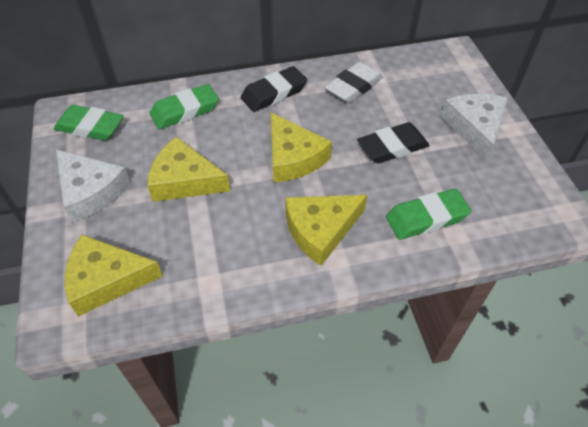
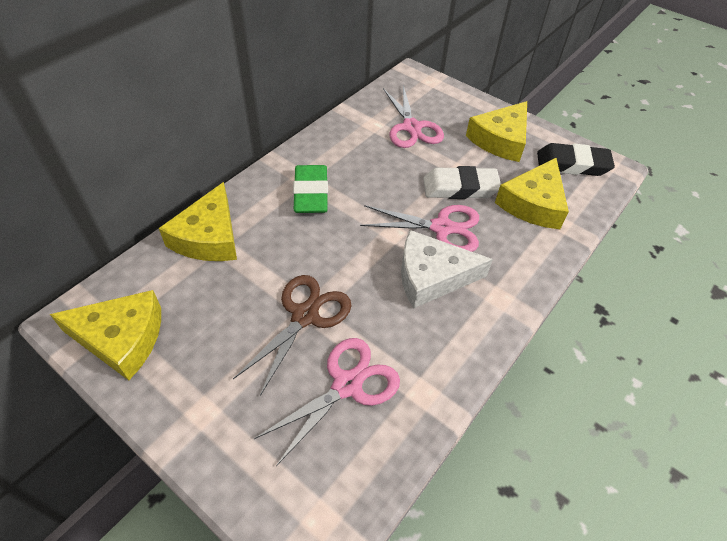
black eraser: [241,66,307,112] [357,122,430,163] = 2 -> [537,143,615,176] = 1
brown scissors: none = 0 -> [233,275,351,396] = 1
green eraser: [54,105,124,141] [150,84,219,129] [386,189,471,240] = 3 -> [293,165,328,213] = 1
pink scissors: none = 0 -> [254,338,400,466] [360,205,479,252] [383,85,444,148] = 3
white cheese: [56,150,131,222] [441,94,507,161] = 2 -> [401,230,493,309] = 1

